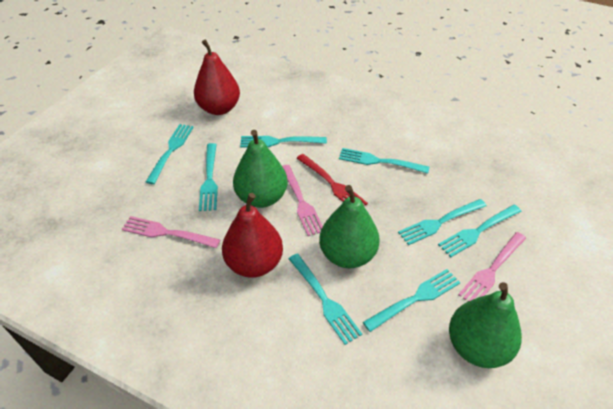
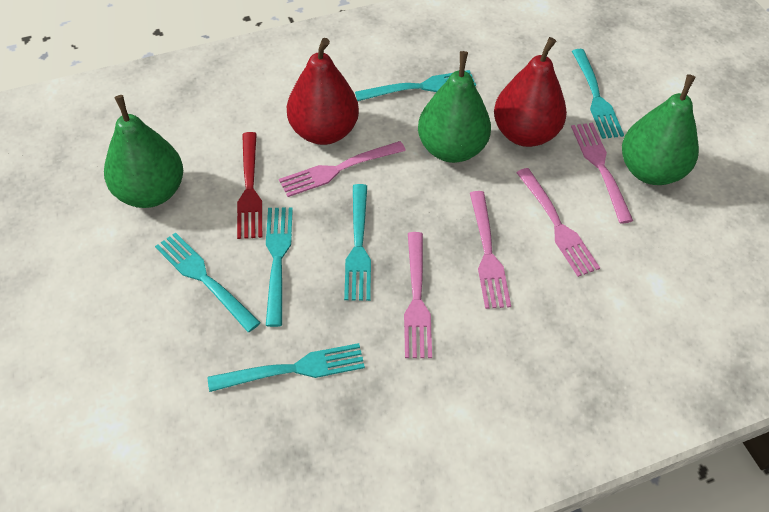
pink fork: [122,216,220,248] [282,165,323,236] [458,232,526,301] = 3 -> [279,141,406,197] [404,232,432,358] [470,191,511,309] [516,168,600,277] [571,123,633,224] = 5
turquoise fork: [146,124,194,184] [199,143,218,211] [240,136,327,147] [289,254,362,345] [339,148,429,173] [363,269,461,332] [398,199,487,245] [438,205,522,257] = 8 -> [155,232,261,332] [207,343,365,392] [266,208,293,327] [344,184,371,301] [355,70,476,101] [572,49,624,139] = 6

